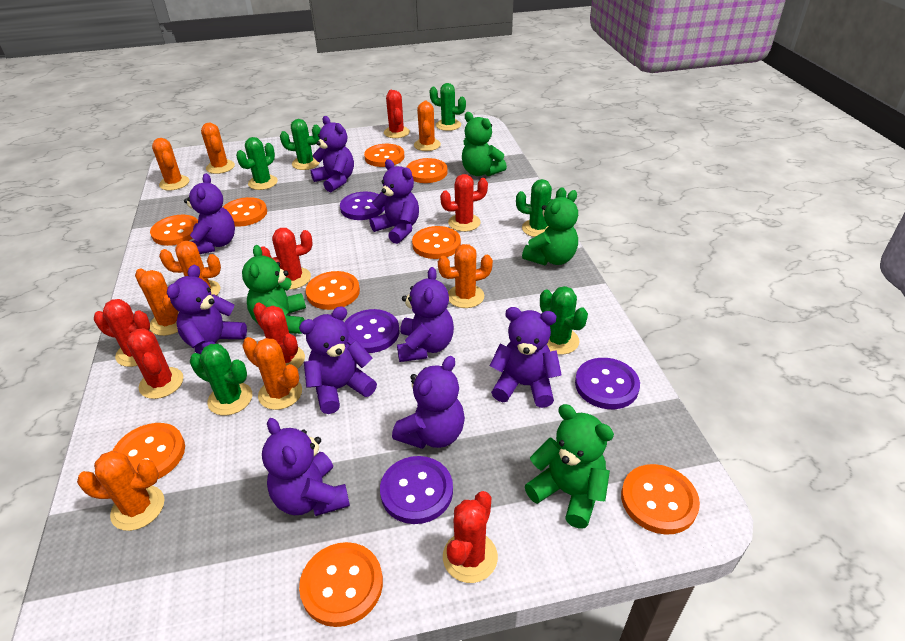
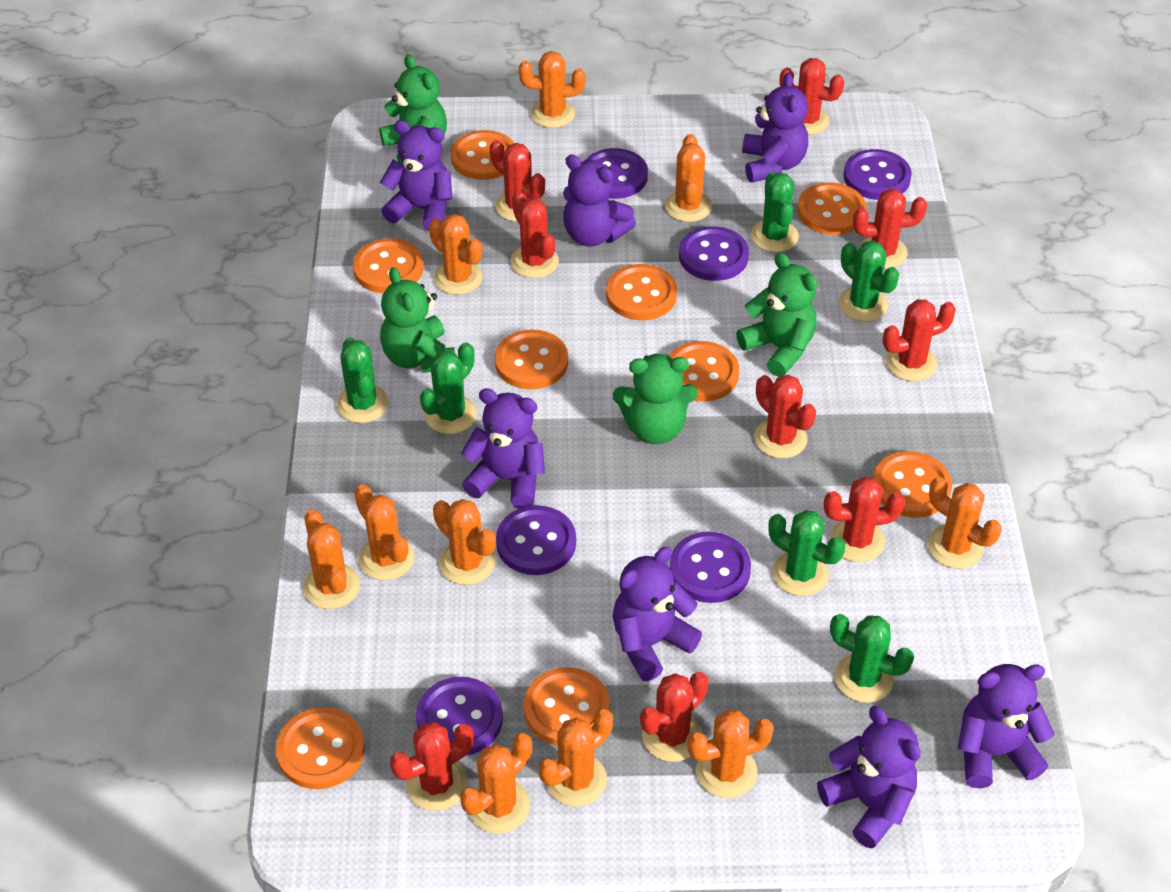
orange cactus: [77,451,164,531] [135,269,179,336] [152,138,189,191] [159,241,221,296] [201,123,235,174] [242,337,302,410] [414,101,441,151] [438,244,493,308] = 8 -> [303,510,360,609] [354,485,415,581] [429,214,483,295] [433,499,496,585] [460,733,532,834] [519,51,585,128] [539,709,613,807] [665,134,712,222] [687,710,774,798] [928,477,1002,569] = 10
purple button: [340,192,385,220] [345,309,399,353] [380,456,453,524] [575,358,640,409] = 4 -> [416,677,503,756] [496,505,576,575] [585,148,648,199] [670,532,751,603] [679,226,749,281] [844,149,912,200] = 6
purple teddy bear: [167,265,247,354] [184,173,235,254] [262,418,350,516] [299,306,377,414] [310,116,354,192] [370,159,419,244] [392,356,465,449] [397,267,454,362] [490,307,562,408] = 9 -> [380,120,453,231] [461,388,545,509] [563,155,636,247] [613,547,702,681] [742,73,808,182] [817,706,921,849] [958,664,1055,788] = 7
red cactus: [94,299,150,367] [127,328,183,399] [253,303,305,369] [261,228,313,290] [384,90,410,138] [440,174,488,232] [443,491,498,583] = 7 -> [390,722,474,811] [490,140,545,222] [510,191,559,278] [640,672,709,762] [754,375,816,458] [780,58,844,135] [824,477,905,562] [853,189,927,269] [883,299,956,381] = 9

